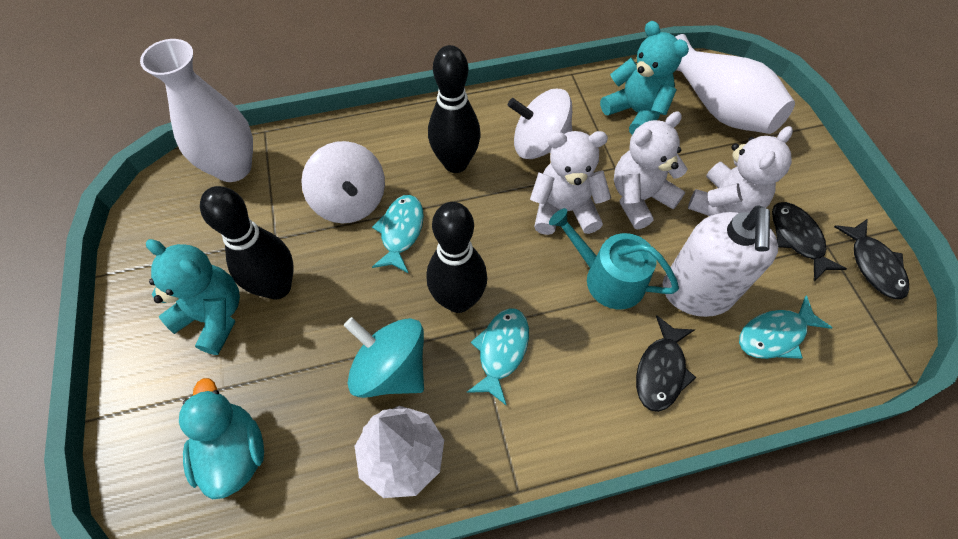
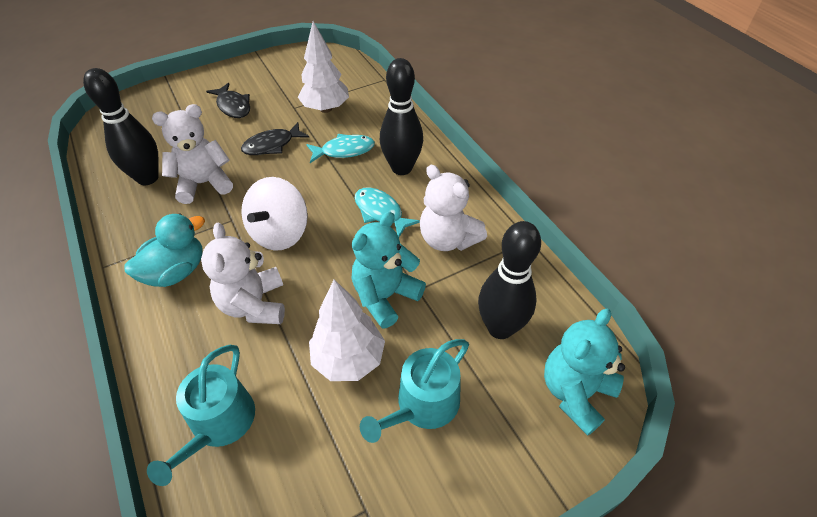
black fish: [636,315,696,412] [772,202,847,281] [834,219,909,299] = 3 -> [206,83,250,118] [241,122,310,155] = 2
turquoise fish: [372,195,424,273] [467,308,529,405] [739,296,833,359] = 3 -> [306,134,375,163] [355,187,420,237] = 2
turquoise spinning top: [344,317,424,398] = 1 -> none = 0
turquoise watering can: [549,208,679,310] = 1 -> [147,345,255,486] [360,339,469,443] = 2
white soap dispenser: [663,206,778,317] = 1 -> none = 0
white spinning top: [301,141,385,223] [508,89,572,159] = 2 -> [241,177,308,250] = 1
white tree: [355,406,444,498] = 1 -> [298,21,349,113] [309,279,385,381] = 2
white vase: [140,39,253,182] [676,34,795,134] = 2 -> none = 0

